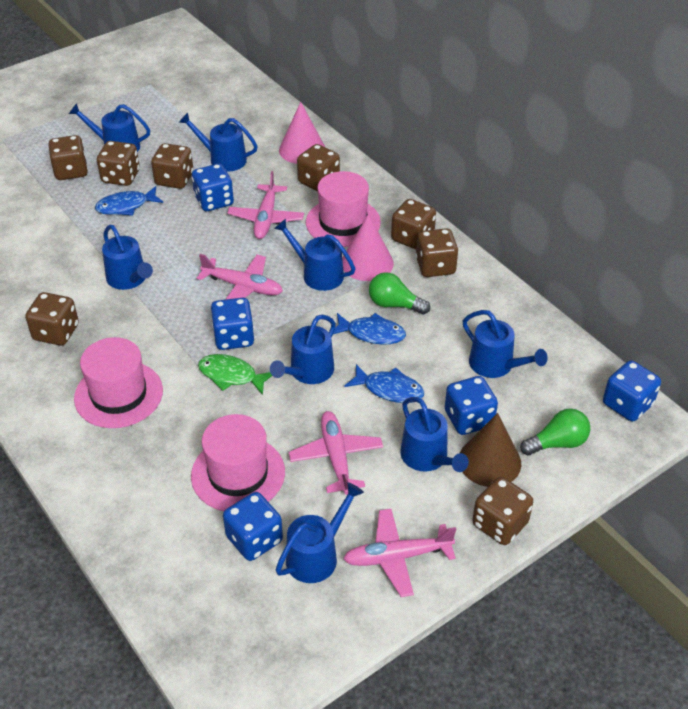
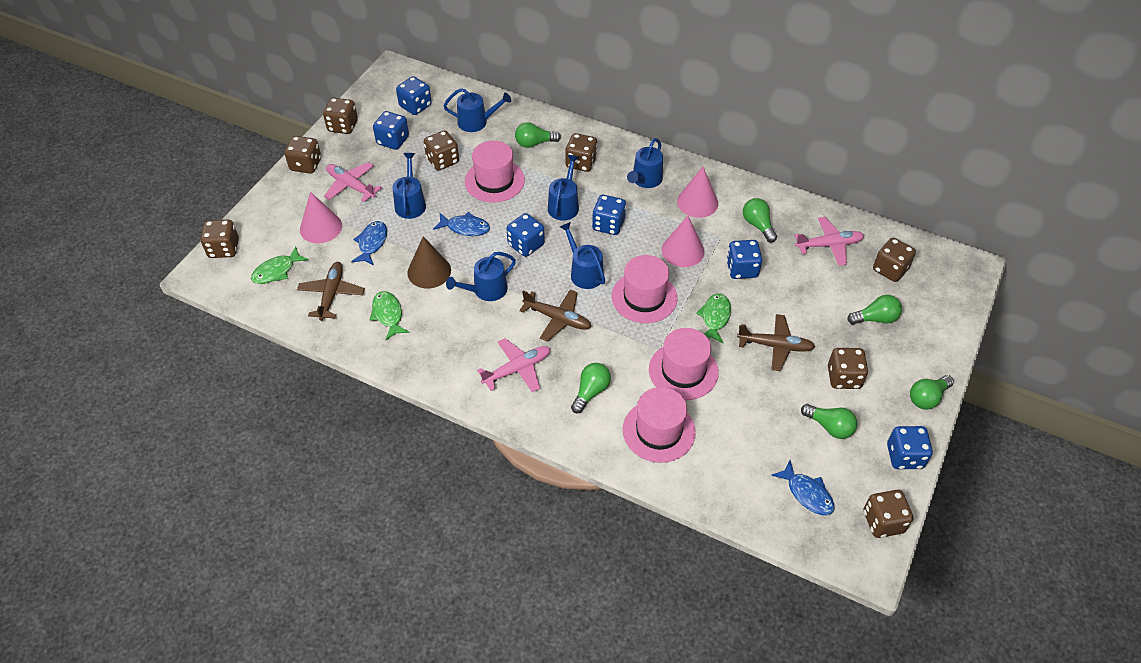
blue dice: [192,164,234,211] [211,298,255,350] [223,492,283,561] [445,376,498,435] [603,360,661,421] = 5 -> [373,111,409,150] [396,76,432,115] [506,213,545,257] [592,195,626,235] [726,240,763,279] [887,426,933,469] = 6
blue watering can: [69,103,150,152] [102,225,153,290] [179,112,258,172] [270,315,336,384] [274,219,355,291] [276,482,364,583] [400,397,469,472] [463,310,548,378] = 8 -> [393,153,426,219] [443,88,511,132] [446,252,516,301] [548,155,579,221] [560,222,605,289] [627,138,663,188] = 6
brown plane: none = 0 -> [297,262,365,321] [519,290,591,342] [737,314,815,371] = 3
green fish: [198,354,272,395] = 1 -> [251,246,309,284] [370,291,410,340] [696,294,731,343] = 3
green light bulb: [369,272,430,315] [520,408,590,455] = 2 -> [515,122,561,148] [571,363,611,413] [743,198,777,242] [801,404,857,439] [847,295,902,324] [910,375,954,409] = 6
pink cone: [279,102,325,164] [342,214,394,281] = 2 -> [300,192,342,243] [662,215,704,267] [677,167,718,218] = 3
pink hat: [74,337,163,428] [191,414,285,511] [306,171,381,247] = 3 -> [465,141,525,203] [611,255,678,323] [623,387,696,463] [649,328,719,400] = 4
pink plane: [197,254,283,300] [227,171,304,239] [289,411,383,495] [343,509,456,597] = 4 -> [324,162,382,202] [477,339,551,392] [794,217,864,266] = 3

